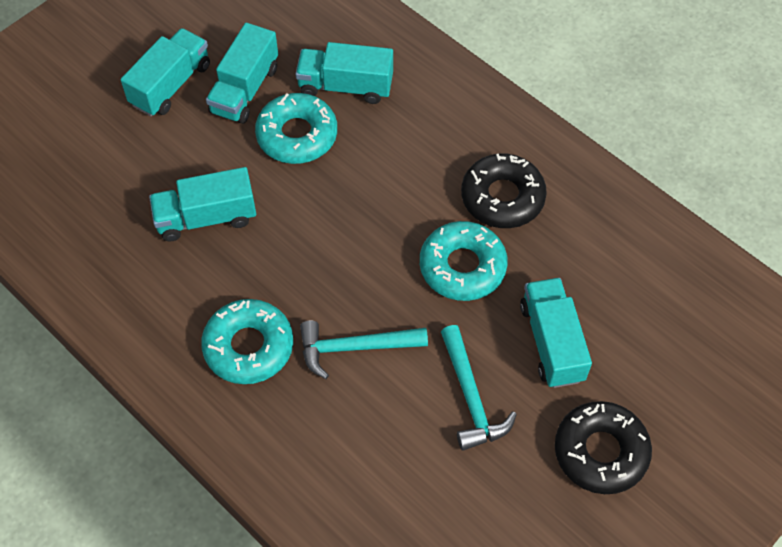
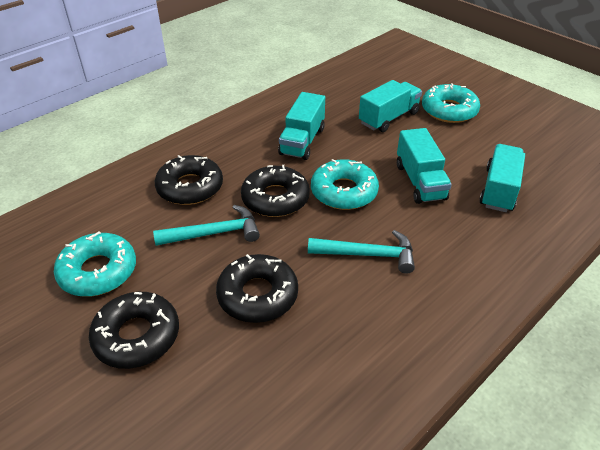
black donut: [461,154,547,228] [555,401,652,494] = 2 -> [89,292,179,369] [155,155,223,205] [216,254,298,323] [241,165,310,217] = 4
turquoise truck: [121,28,210,116] [149,167,256,242] [206,23,278,124] [295,42,393,104] [520,278,592,388] = 5 -> [278,92,325,160] [359,80,422,132] [397,128,452,204] [479,144,525,212] = 4

